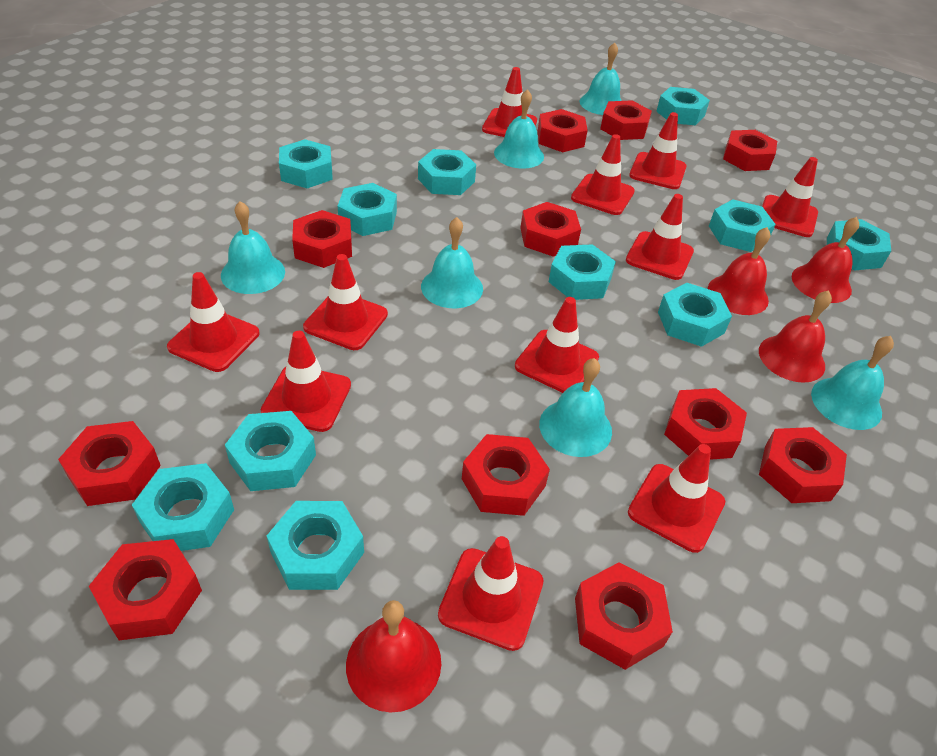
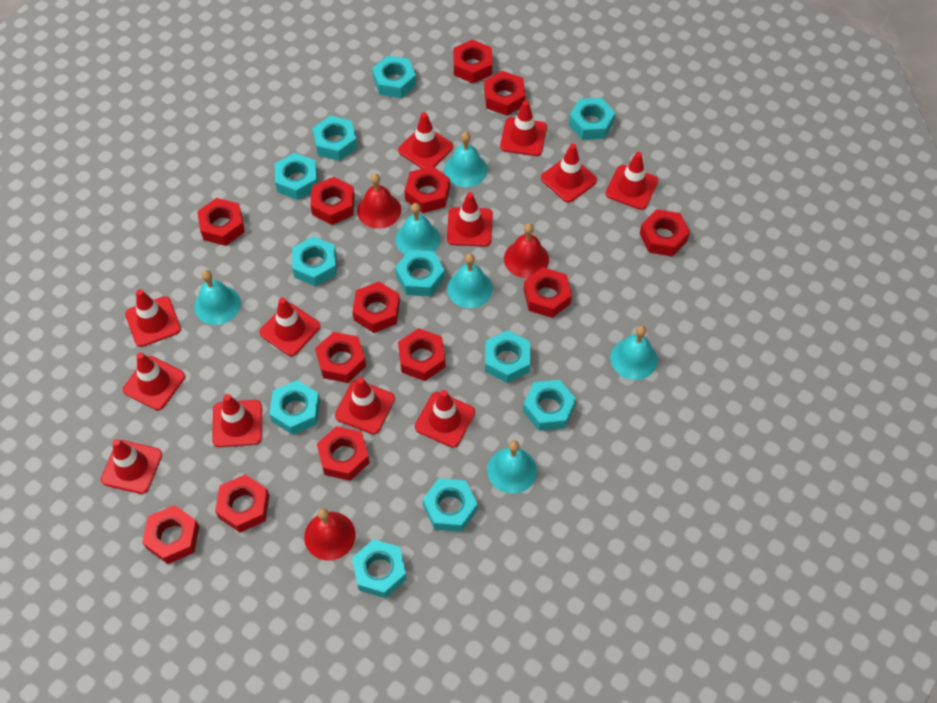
red bell: [346,600,441,713] [708,227,771,315] [759,290,832,383] [792,217,859,303] = 4 -> [304,508,356,560] [357,173,401,229] [504,223,549,278] = 3
red nut: [58,421,161,506] [89,539,202,640] [292,210,352,268] [462,434,550,516] [521,202,581,257] [538,109,588,152] [575,562,673,670] [600,100,652,140] [664,388,747,460] [723,130,777,171] [759,427,847,503] = 11 -> [142,505,200,564] [197,198,245,246] [215,474,270,532] [310,177,355,225] [315,332,366,383] [317,426,370,481] [352,282,400,333] [398,328,446,381] [405,166,450,213] [453,39,492,83] [484,71,526,116] [524,267,572,318] [640,209,690,257] = 13
red traffic cone: [167,272,260,372] [261,331,351,432] [303,254,388,350] [438,536,544,651] [482,67,537,137] [515,297,599,393] [571,134,635,215] [626,194,694,280] [628,444,725,553] [629,112,687,189] [762,157,818,237] = 11 -> [101,439,162,494] [123,352,185,410] [125,289,181,347] [212,394,262,447] [259,297,320,356] [335,377,395,434] [398,112,453,169] [415,390,475,448] [447,192,493,246] [500,100,547,156] [541,144,597,203] [606,152,659,210] = 12

